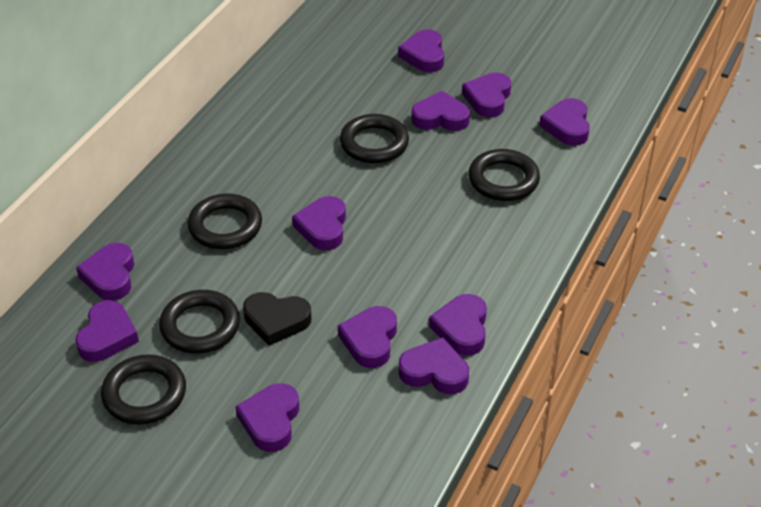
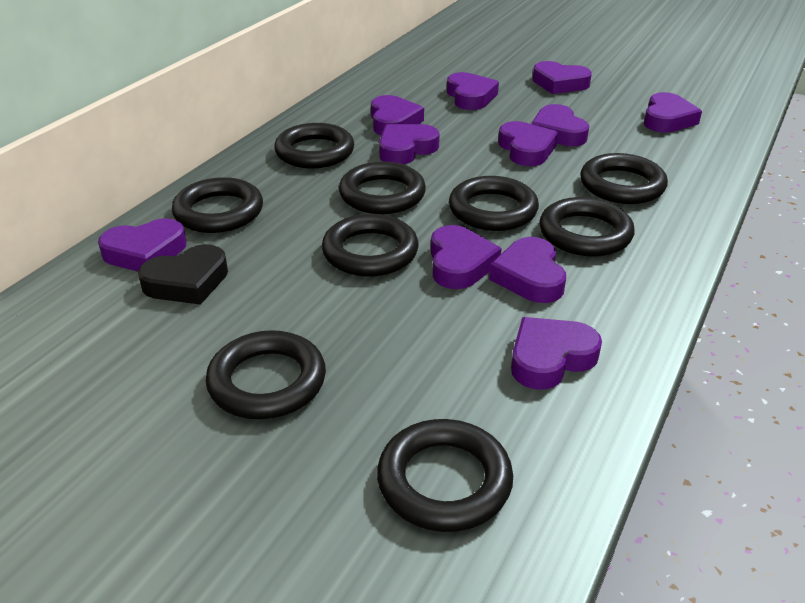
black ring: [101,354,186,425] [159,290,240,354] [188,194,262,249] [340,114,409,163] [468,149,540,201] = 5 -> [172,177,263,233] [206,330,326,419] [274,123,354,169] [322,214,419,277] [339,162,426,214] [377,419,513,532] [449,176,539,231] [539,197,634,257] [580,153,668,204] = 9

